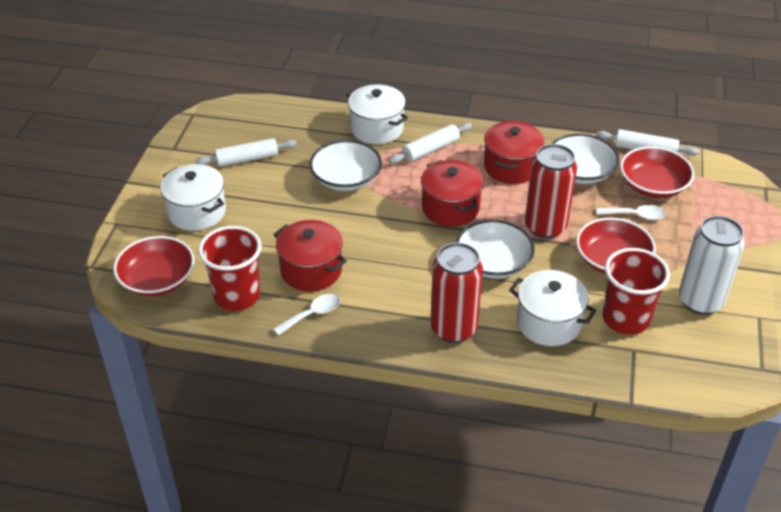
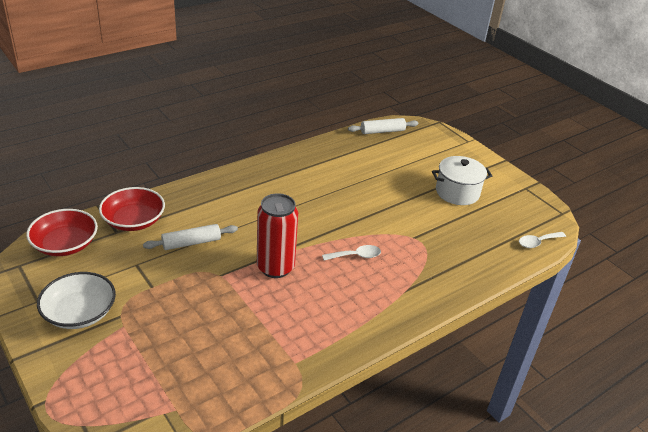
red bowl: [113,236,195,296] [576,217,656,274] [620,146,694,198] = 3 -> [26,209,98,256] [99,187,165,231] = 2
red can: [430,243,483,343] [525,144,577,239] = 2 -> [257,193,298,278] = 1
red cup: [198,226,262,311] [603,248,670,335] = 2 -> none = 0
red pot: [273,220,347,291] [421,160,484,227] [484,121,544,184] = 3 -> none = 0
white bowl: [309,140,382,191] [456,220,535,279] [551,134,620,184] = 3 -> [37,272,116,329] = 1
white can: [679,216,745,315] = 1 -> none = 0
white pot: [160,164,226,231] [346,84,408,144] [509,270,597,346] = 3 -> [432,156,492,205] = 1
white rolling pin: [195,138,297,167] [389,122,472,164] [596,129,699,156] = 3 -> [143,224,238,250] [348,118,418,134] = 2

